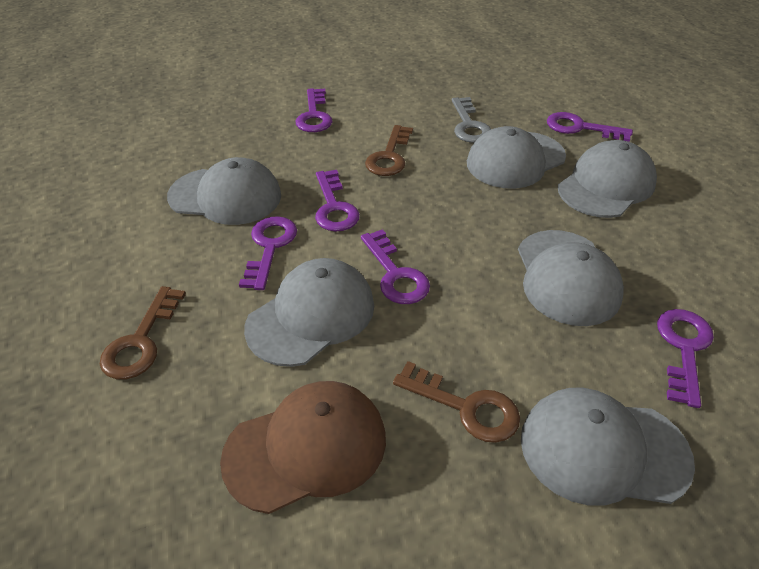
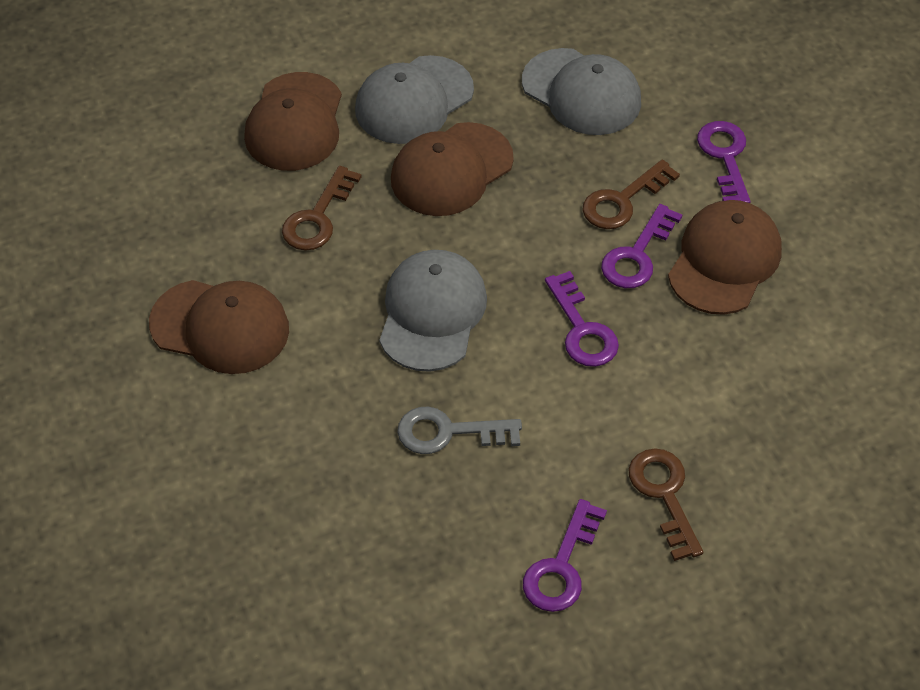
brown cap: [220,381,386,514] = 1 -> [149,280,289,374] [244,72,342,171] [391,122,514,216] [668,200,782,315] = 4
grey cap: [167,157,281,225] [244,258,374,367] [467,126,566,189] [518,230,624,326] [521,388,695,506] [558,140,657,218] = 6 -> [355,55,474,144] [379,250,487,372] [522,48,641,135] = 3
purple key: [239,216,297,290] [296,88,332,132] [315,170,360,232] [361,229,430,304] [547,112,633,142] [657,309,714,408] = 6 -> [523,499,607,612] [545,271,619,367] [601,204,682,288] [697,121,751,203] = 4

